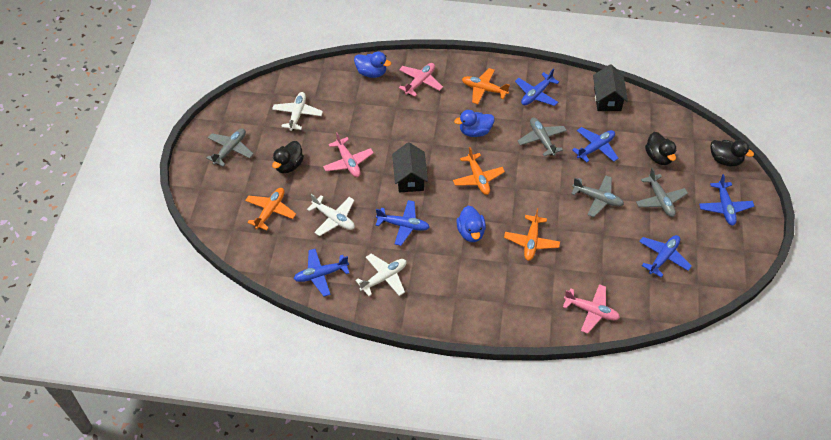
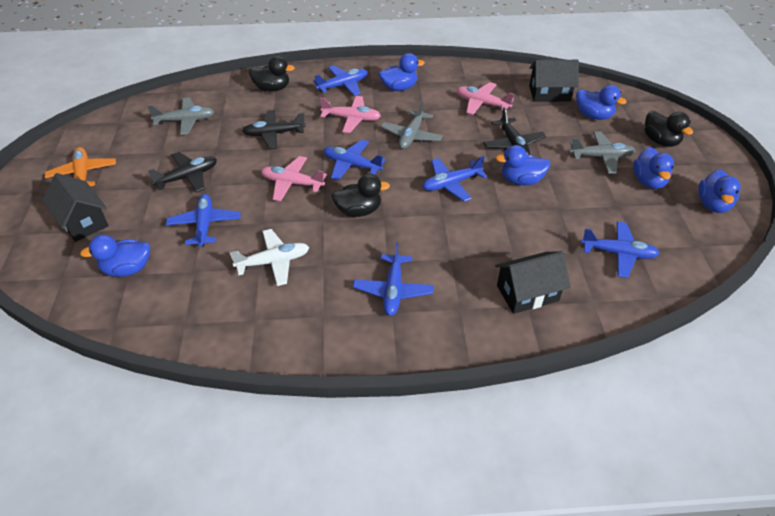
black house: [392,143,428,192] [593,64,628,111] = 2 -> [42,173,109,242] [495,251,570,314] [529,60,579,102] = 3
black plane: none = 0 -> [148,152,217,192] [242,110,306,149] [483,107,546,155] = 3
blue duck: [354,52,391,78] [454,110,495,137] [456,205,486,242] = 3 -> [80,235,150,277] [379,53,425,91] [495,145,550,185] [576,85,627,120] [633,147,674,189] [698,169,741,213] = 6
grey plane: [206,128,253,167] [517,117,567,156] [571,175,624,217] [636,168,688,217] = 4 -> [147,97,214,135] [381,100,443,149] [569,131,635,174] = 3
orange plane: [245,188,296,230] [453,147,505,195] [462,68,510,104] [504,208,560,261] = 4 -> [45,147,116,186] = 1
white plane: [272,92,323,131] [307,194,355,236] [355,254,407,296] = 3 -> [229,229,309,286] = 1

